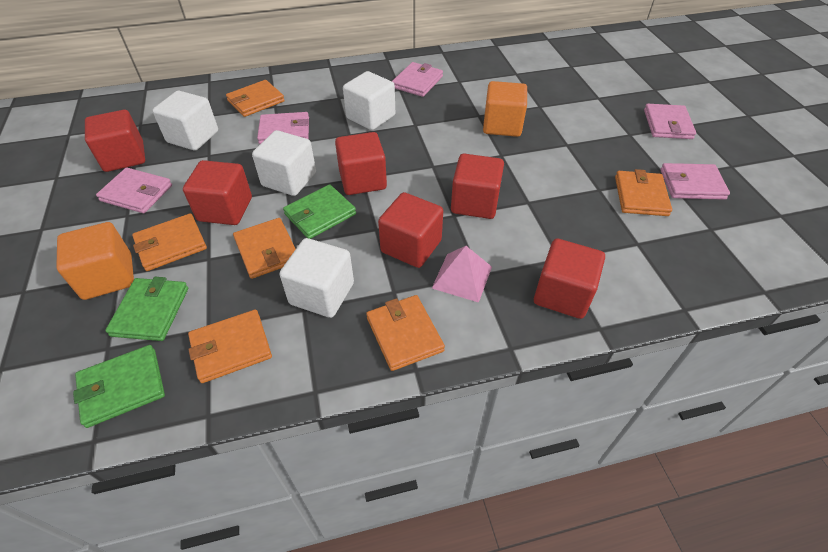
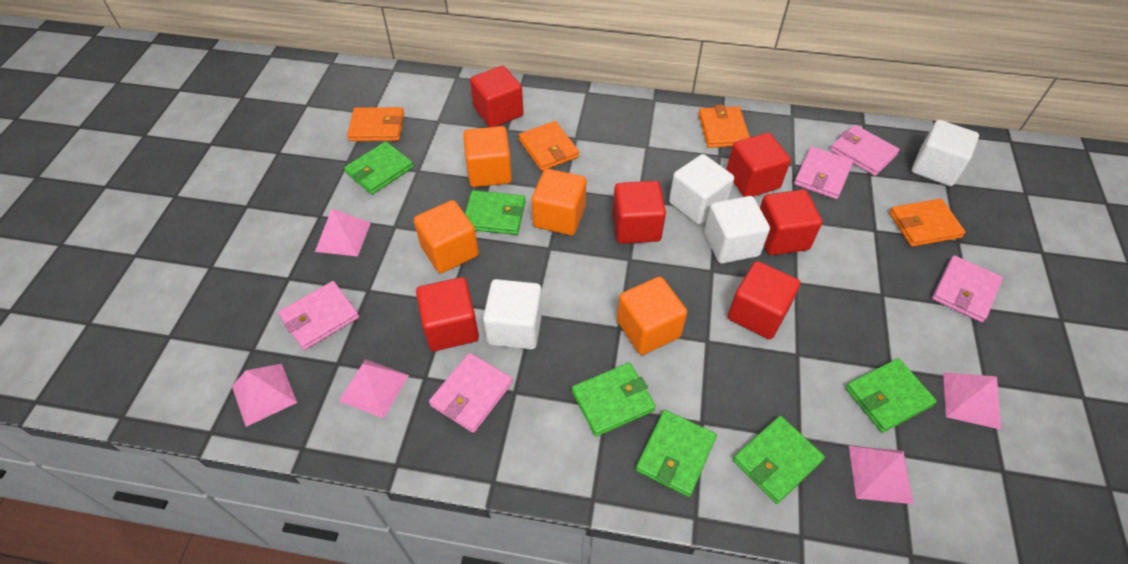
green wallet: [73,345,165,428] [105,277,188,341] [283,184,356,239] = 3 -> [344,141,413,195] [465,190,526,235] [572,363,656,437] [636,410,717,497] [733,416,825,504] [845,358,937,433] = 6
orange cube: [56,222,134,300] [483,81,527,137] = 2 -> [414,200,479,273] [463,126,512,187] [532,169,586,235] [617,277,687,355] = 4
orange wallet: [132,213,207,271] [188,309,272,383] [226,80,285,117] [233,218,296,279] [366,295,445,371] [615,169,672,216] = 6 -> [347,107,404,141] [519,121,579,171] [698,105,750,148] [889,199,966,247] = 4
pink pyramid: [432,246,492,302] = 1 -> [232,364,297,427] [315,209,371,256] [339,359,409,419] [849,446,914,504] [943,372,1001,430] = 5

